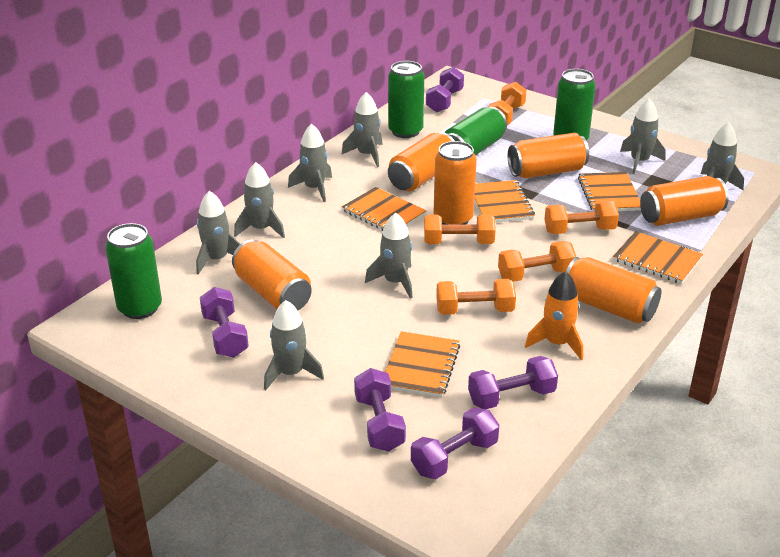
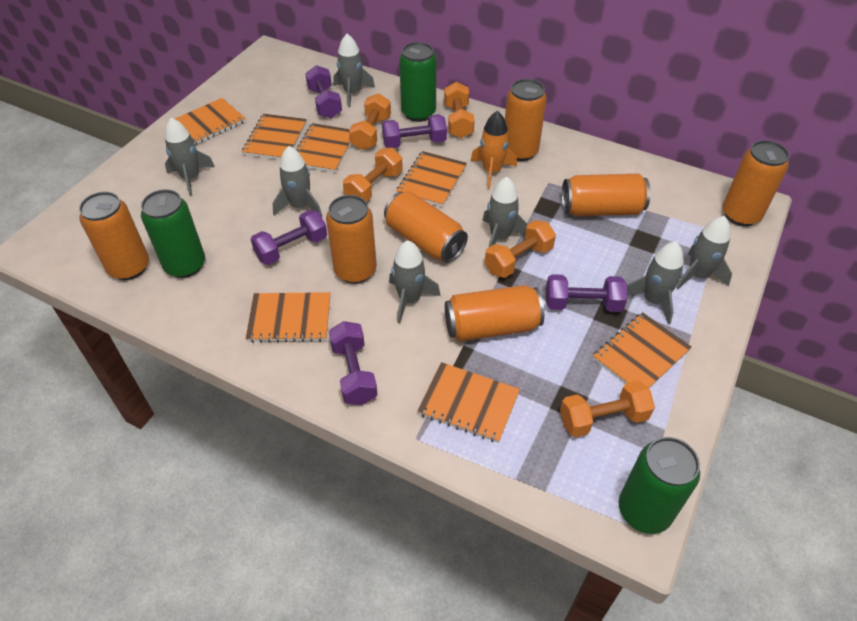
green can: [105,223,162,319] [388,61,424,138] [444,107,507,156] [553,69,596,140] = 4 -> [141,189,205,278] [399,42,437,122] [619,437,700,534] = 3
grey rocket: [196,191,240,275] [234,162,285,238] [264,300,324,390] [288,124,332,202] [341,92,383,167] [365,213,413,299] [620,98,666,174] [701,122,744,190] = 8 -> [165,118,215,196] [273,146,323,217] [333,34,375,108] [389,241,440,323] [482,177,528,247] [627,241,684,325] [676,216,732,289] = 7
orange can: [232,240,312,310] [388,132,454,191] [434,141,477,225] [508,133,589,178] [566,257,662,324] [640,176,729,226] = 6 -> [79,192,149,280] [326,195,377,284] [384,191,468,263] [445,285,544,341] [505,79,547,161] [562,174,651,216] [723,140,789,226] = 7
orange notebook: [342,187,426,231] [385,331,460,398] [474,180,535,223] [578,172,641,212] [613,231,703,284] = 5 -> [175,98,246,145] [242,114,307,160] [246,292,330,343] [296,123,351,173] [396,151,467,207] [417,362,520,443] [593,312,692,388] = 7

